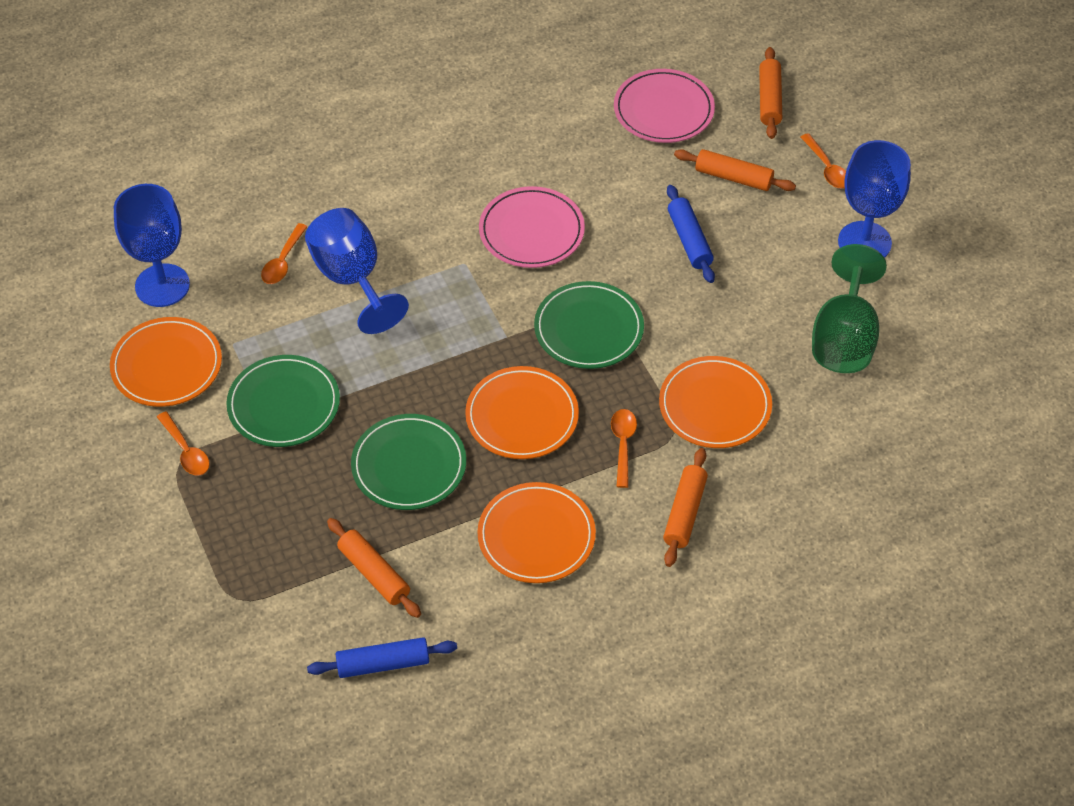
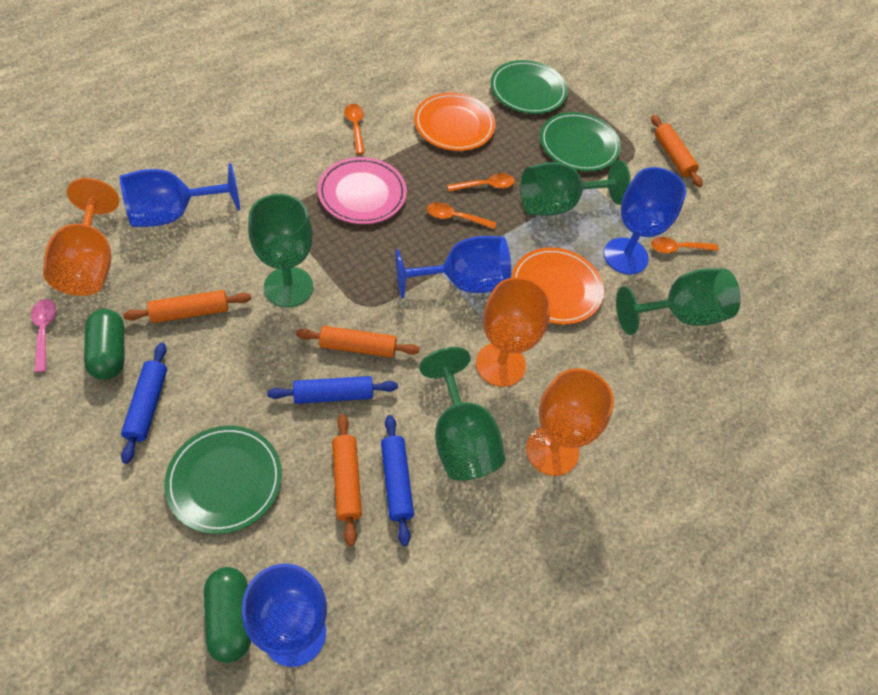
blue goblet: [114,184,190,307] [305,208,409,334] [838,140,911,258] = 3 -> [120,163,240,227] [242,564,327,667] [395,236,511,298] [604,167,686,275] = 4
blue rolling pin: [307,637,457,678] [667,185,715,283] = 2 -> [121,343,167,464] [267,376,398,404] [381,415,414,546] = 3
green capsule: none = 0 -> [84,309,124,380] [204,567,251,663] = 2
green goblet: [812,244,887,373] = 1 -> [248,194,313,307] [419,347,505,481] [521,160,631,216] [616,268,741,335] = 4
orange goblet: none = 0 -> [43,178,119,296] [476,277,551,387] [526,368,614,476] = 3
orange plate: [110,317,222,407] [465,366,579,459] [477,482,596,583] [659,356,772,448] = 4 -> [414,93,496,151] [511,247,604,325] = 2
pink plate: [479,186,585,268] [614,69,715,143] = 2 -> [318,157,407,224] = 1
pink spoon: none = 0 -> [31,299,56,372] = 1

